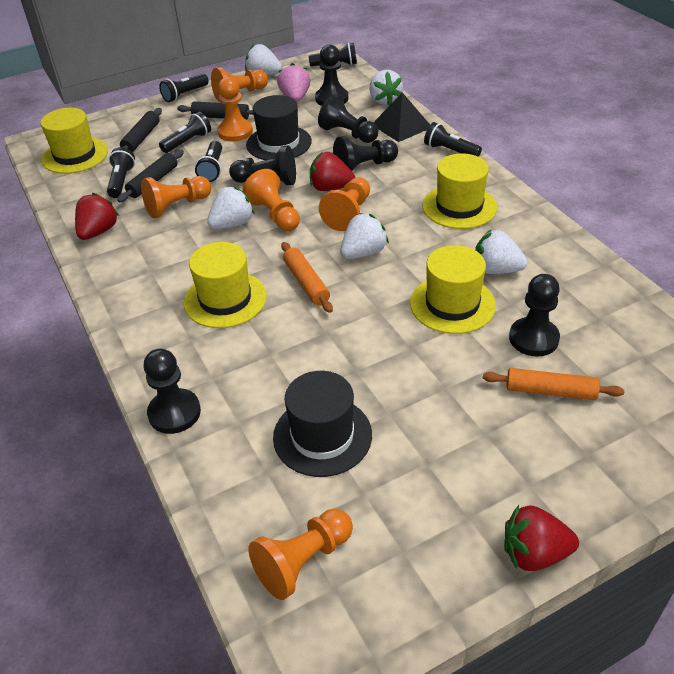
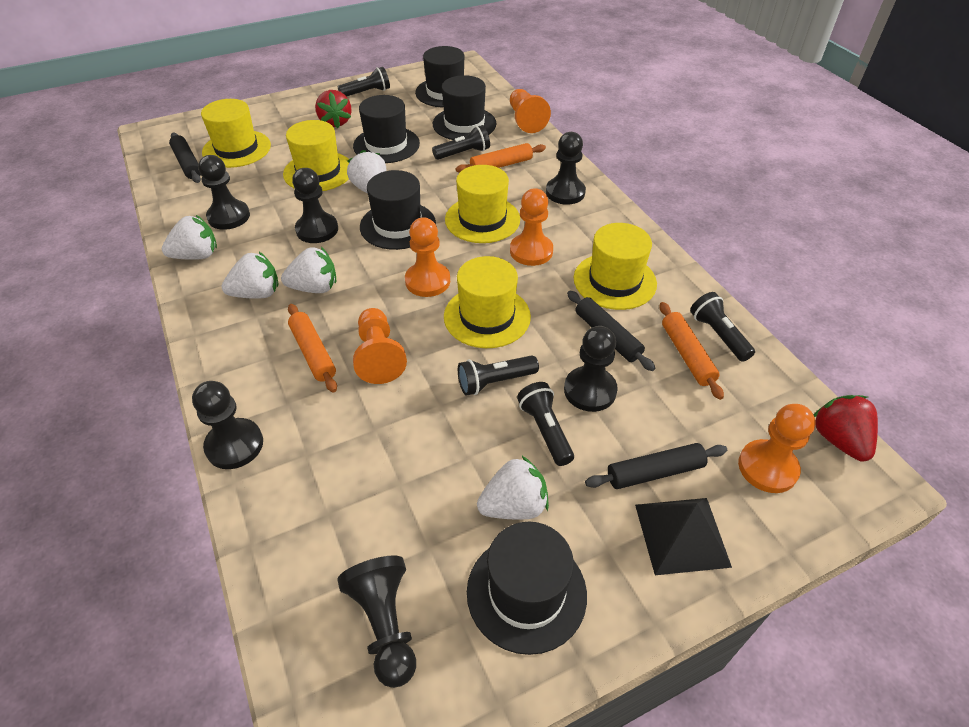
black flashlight: [107,147,135,198] [159,74,209,102] [159,112,211,153] [195,141,222,182] [309,43,357,67] [424,122,482,157] = 6 -> [338,67,390,97] [432,125,490,160] [458,355,539,396] [517,382,574,466] [690,292,755,362] = 5
black hat: [246,95,312,160] [273,371,372,477] = 2 -> [353,95,420,163] [360,170,436,250] [415,46,464,107] [433,75,496,140] [467,522,587,655] = 5
orange pawn: [141,176,211,218] [211,67,268,103] [217,77,253,142] [242,169,300,231] [249,508,353,600] [319,177,370,231] = 6 -> [353,308,407,384] [405,218,450,297] [510,89,551,133] [510,188,553,266] [738,404,816,493] = 5
orange rolling pin: [281,242,333,313] [483,368,624,400] = 2 -> [288,304,337,393] [455,143,546,173] [659,302,724,400] = 3
pink strawberry: [277,63,311,102] = 1 -> none = 0
red strawberry: [75,193,119,240] [310,152,355,191] [504,505,579,571] = 3 -> [315,90,351,128] [814,395,878,462] = 2
yellow hat: [41,108,108,174] [184,242,267,328] [410,245,496,334] [423,153,497,229] = 4 -> [201,99,271,168] [283,120,349,191] [444,256,531,348] [445,165,520,243] [574,223,657,310] = 5

